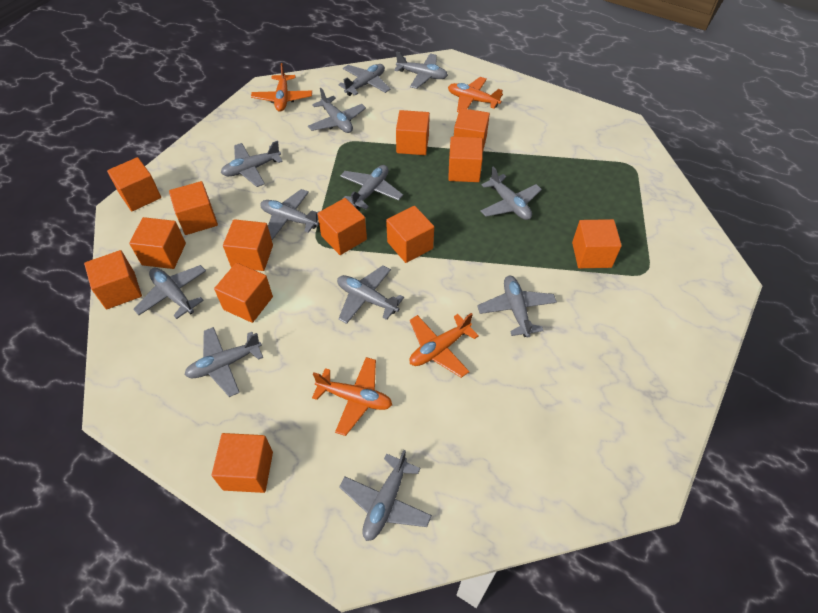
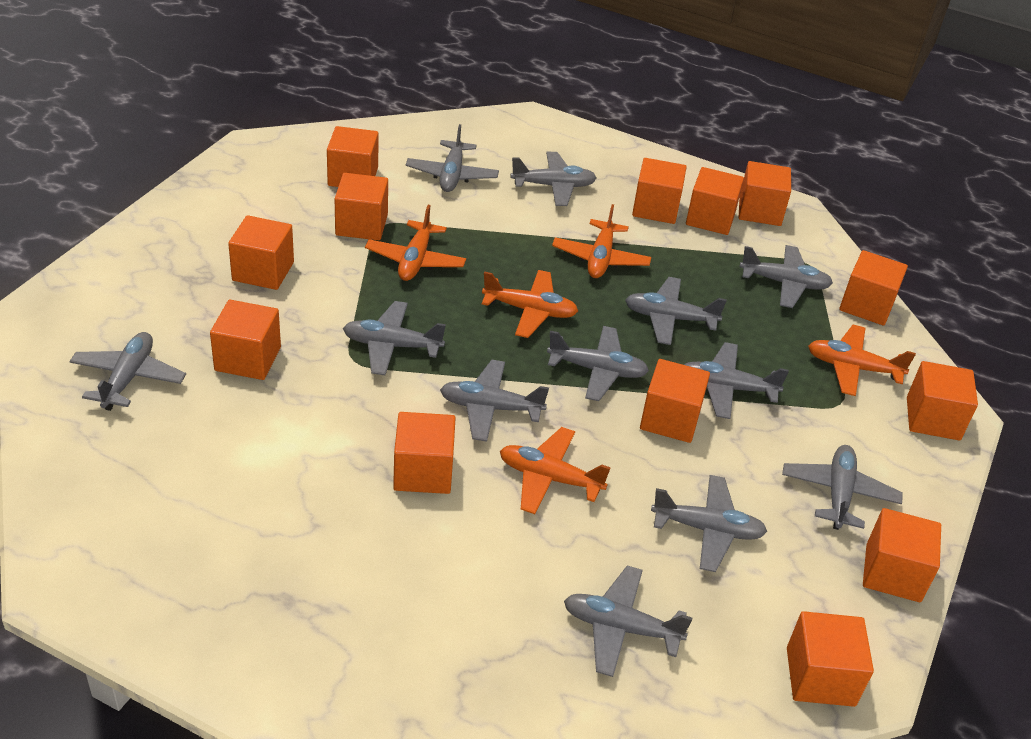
orange plane: [251,63,312,112] [312,357,392,436] [409,313,479,378] [448,77,503,112] = 4 -> [365,205,466,281] [482,270,578,338] [500,427,611,514] [552,204,651,278] [808,325,916,396] = 5

